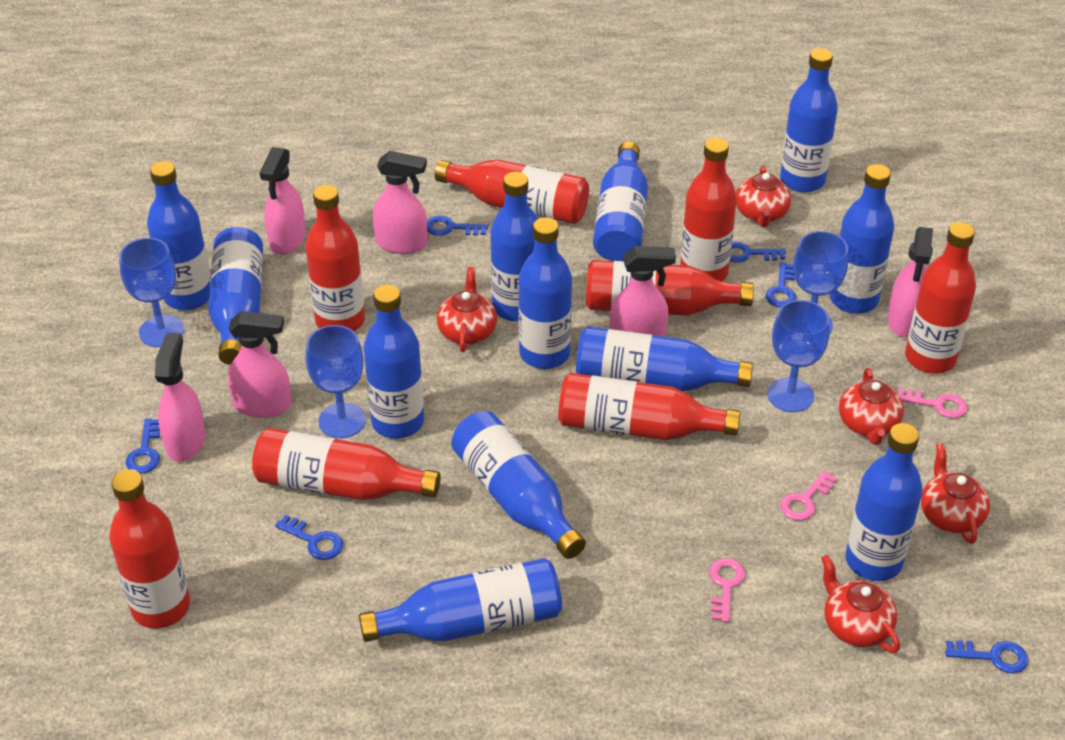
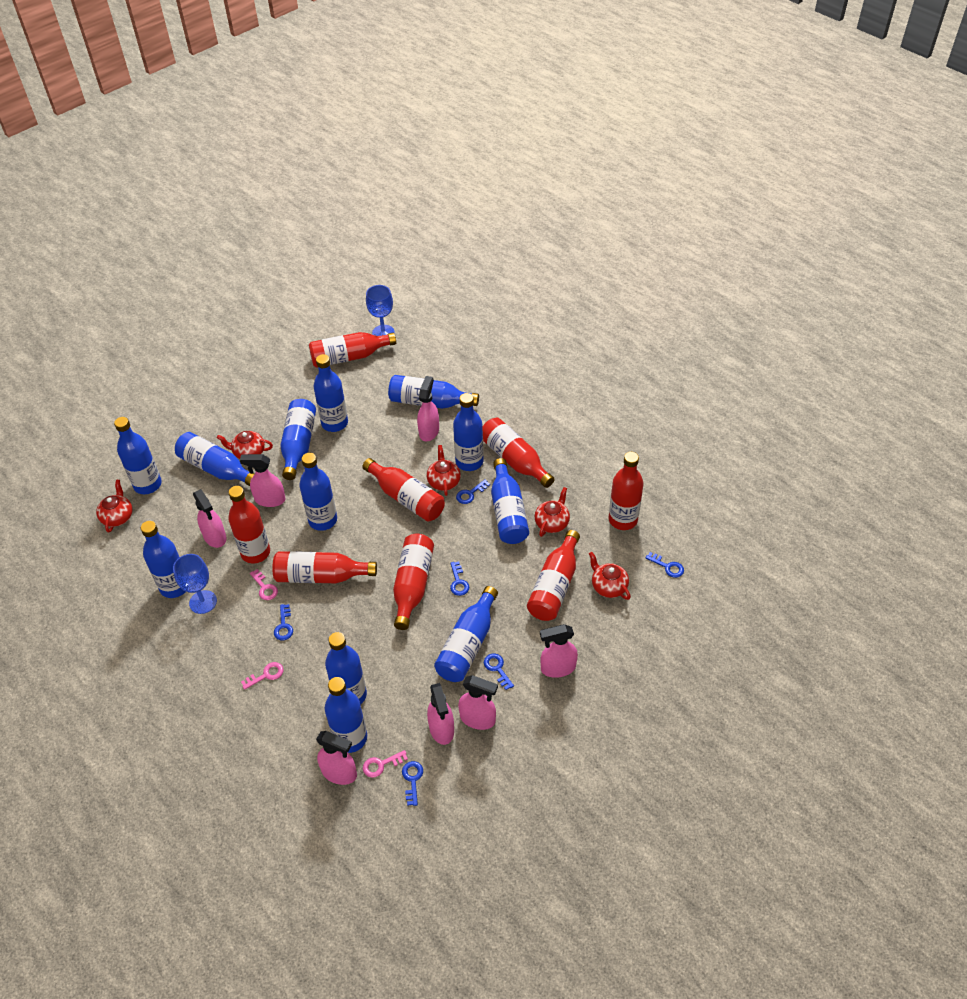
blue goblet: [119,238,184,347] [306,325,366,438] [767,300,830,412] [793,231,848,333] = 4 -> [173,554,217,614] [366,285,395,336] = 2
pink spray bottle: [155,333,205,462] [228,311,291,418] [259,147,306,255] [373,151,427,254] [610,246,676,337] [887,227,933,337] = 6 -> [193,489,226,548] [240,454,286,507] [316,731,357,785] [417,376,439,441] [427,683,454,745] [458,675,498,730] [540,624,578,678] = 7

